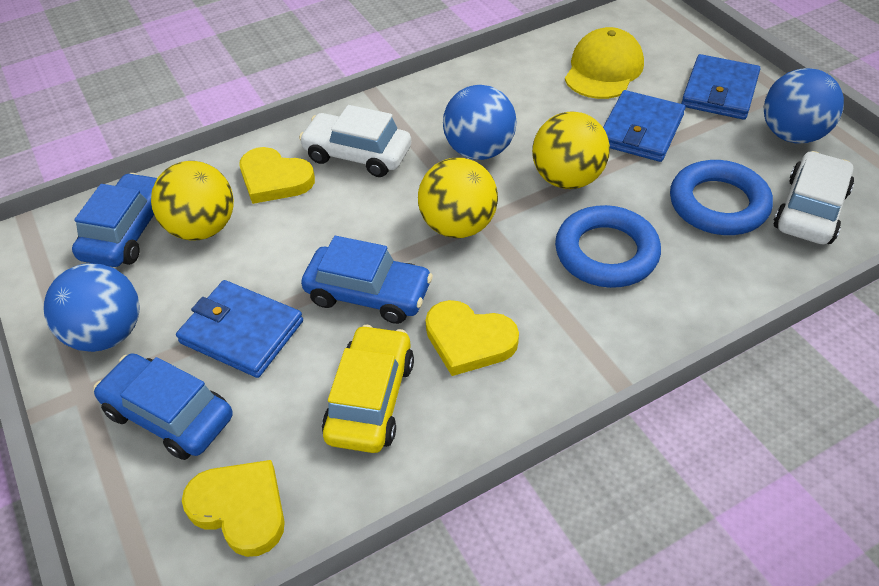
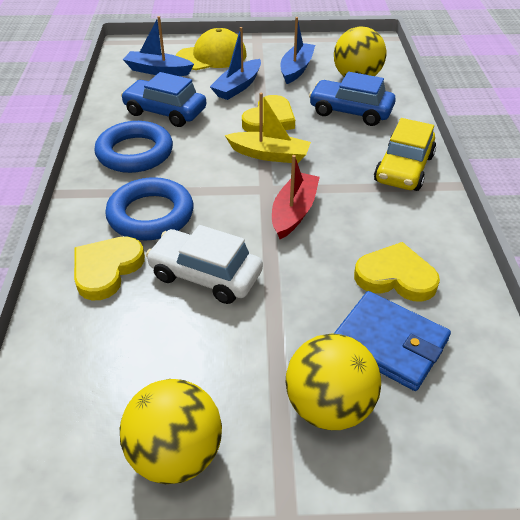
blue ball: [43,263,139,352] [443,85,517,160] [764,68,844,143] = 3 -> none = 0
blue boat: none = 0 -> [123,16,194,76] [210,27,261,100] [281,17,315,84] = 3
blue car: [72,173,158,267] [94,353,233,460] [301,236,433,324] = 3 -> [121,72,206,127] [309,72,396,126] = 2
blue wallet: [176,280,303,378] [603,90,685,162] [681,54,760,120] = 3 -> [334,291,451,391] = 1
red boat: none = 0 -> [272,155,320,239] = 1
white car: [299,105,411,177] [774,151,854,244] = 2 -> [146,225,263,304] = 1
yellow boat: none = 0 -> [225,93,311,163] = 1

